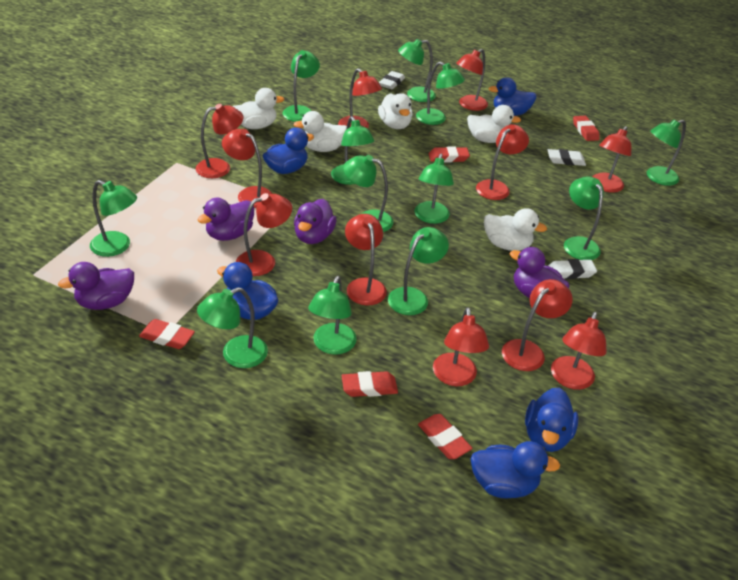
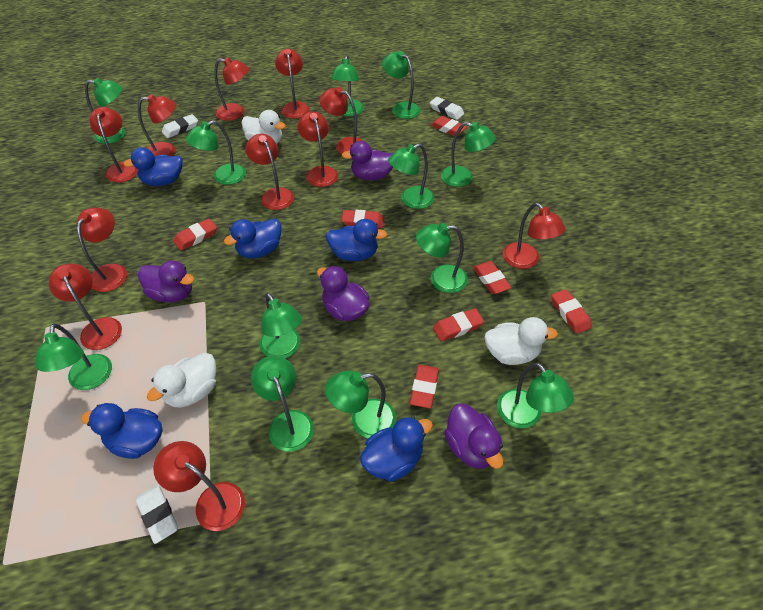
red eraser: [139,319,195,349] [342,371,398,397] [418,414,473,459] [429,147,470,162] [573,116,600,141] = 5 -> [174,218,217,251] [341,210,384,229] [410,365,439,408] [430,116,467,136] [433,308,484,341] [473,261,512,294] [551,289,592,334] = 7
white duck: [233,88,284,129] [293,111,347,152] [378,93,413,129] [467,105,521,143] [484,208,547,251] = 5 -> [147,353,216,408] [241,110,286,144] [484,317,558,365] = 3

